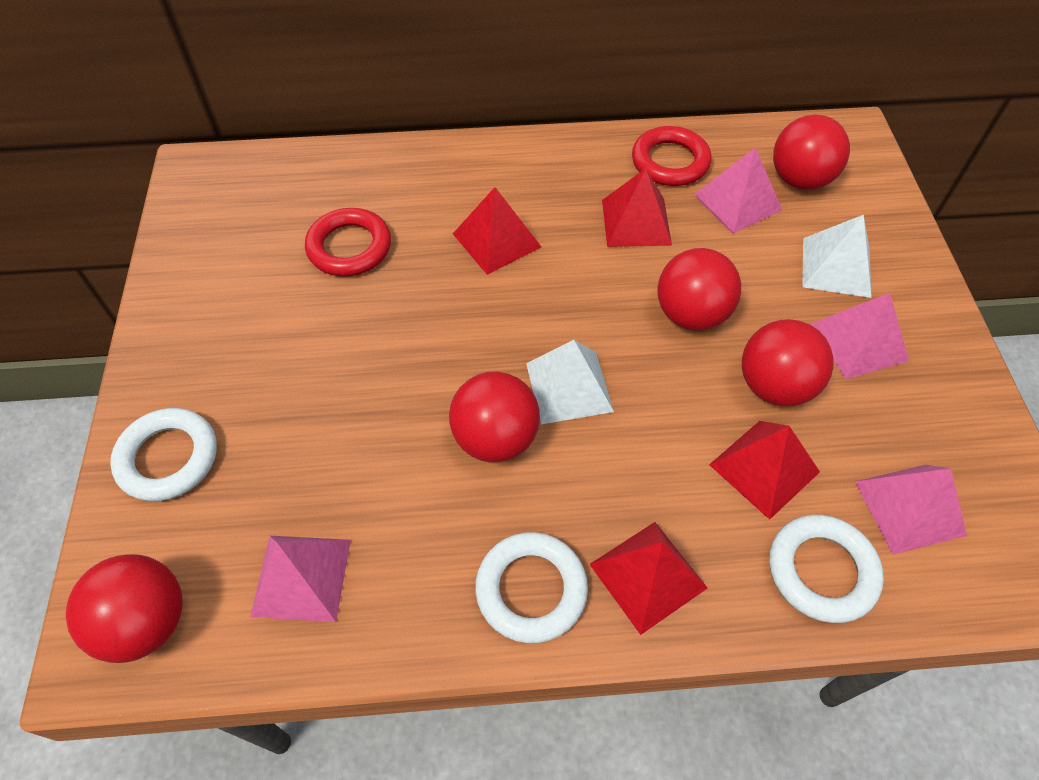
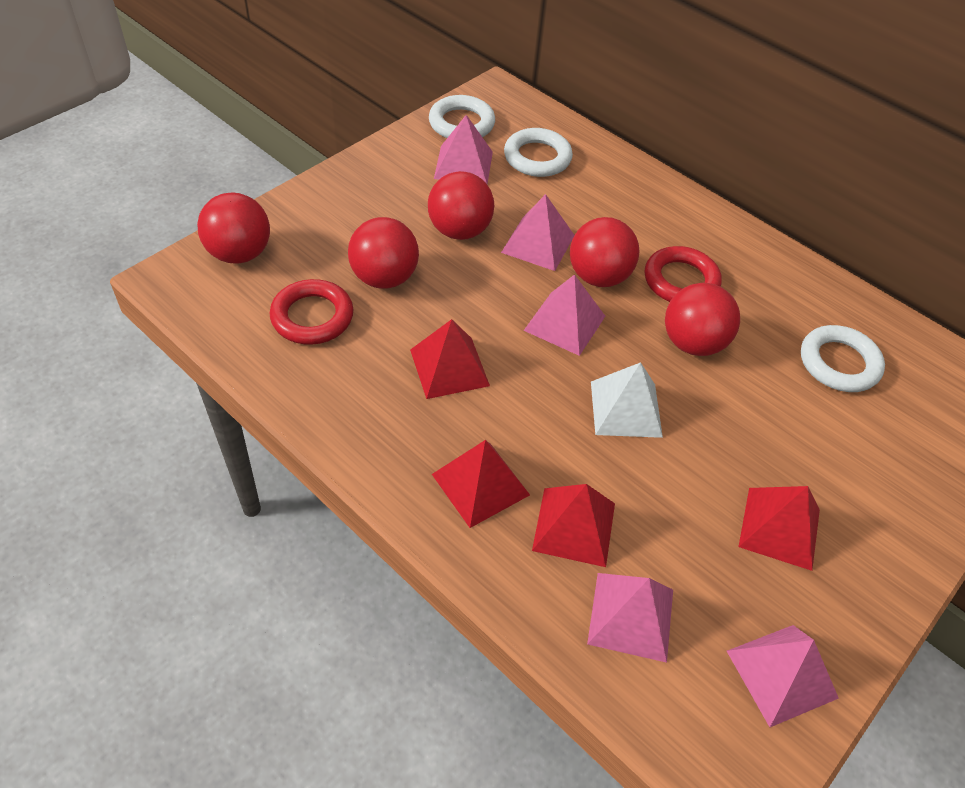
pink pyramid: [250,536,351,622] [694,148,782,234] [810,293,909,379] [855,465,967,555] = 4 -> [434,115,493,184] [501,194,574,271] [523,274,605,356] [587,573,673,663] [727,625,839,727] = 5
white pyramid: [526,340,614,424] [802,215,872,298] = 2 -> [591,362,663,438] = 1

